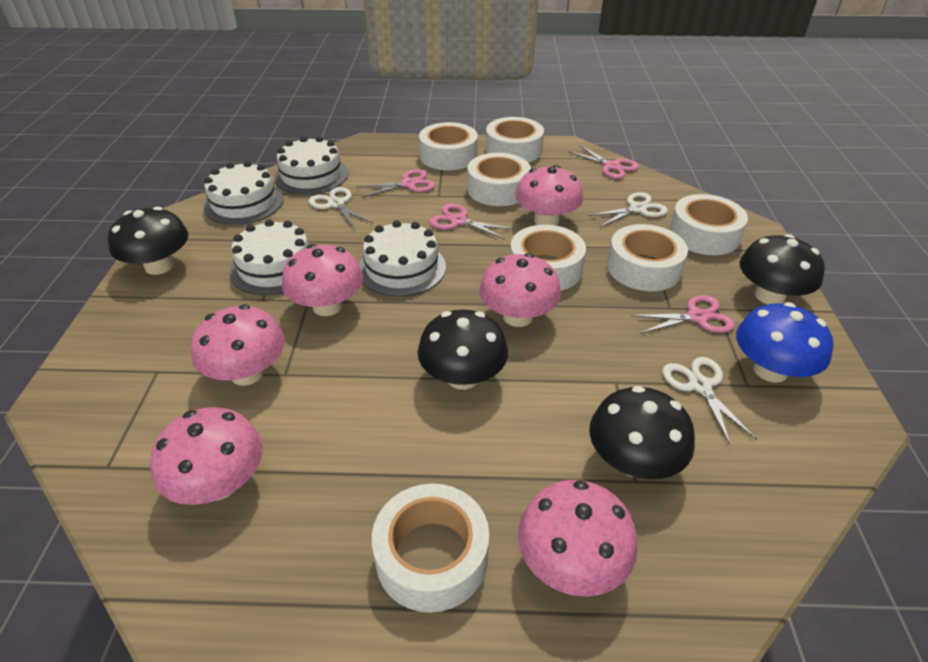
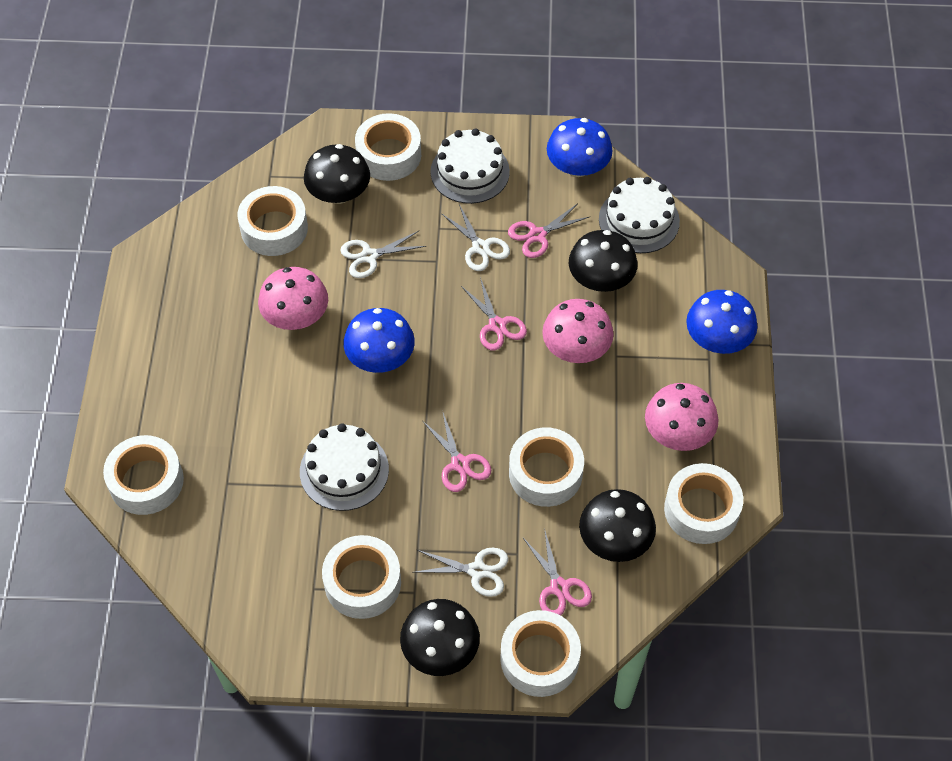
blue mushroom: [736,302,833,383] = 1 -> [343,308,415,373] [547,118,613,177] [686,290,757,354] = 3
pink mushroom: [150,407,263,505] [191,304,285,386] [282,244,363,316] [479,253,561,327] [515,165,583,226] [518,480,637,597] = 6 -> [258,267,328,330] [542,299,614,363] [645,383,719,451] = 3
white cake: [203,161,284,225] [229,219,309,295] [274,136,348,195] [359,220,446,297] = 4 -> [300,423,389,511] [430,129,510,204] [599,177,680,253] = 3

